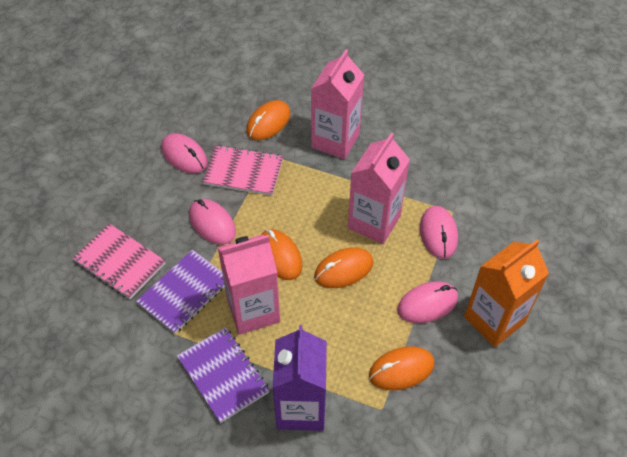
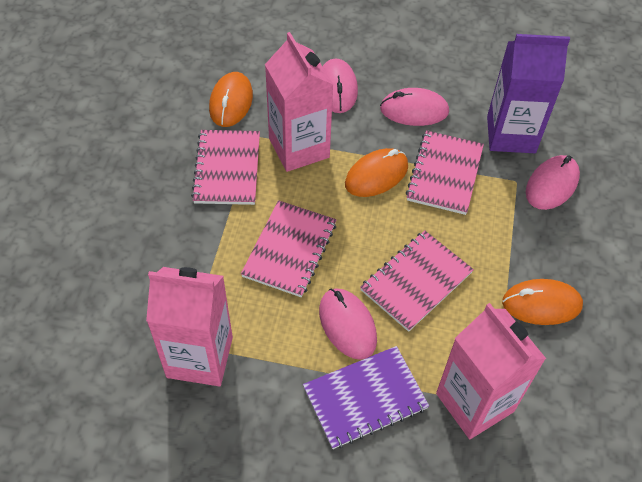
orange carton: [464,240,549,347] = 1 -> none = 0
orange mouse: [246,100,290,140] [261,229,302,280] [314,247,373,288] [369,346,435,390] = 4 -> [209,72,253,127] [345,148,408,197] [502,279,583,325] = 3
pink notebook: [73,224,165,299] [202,145,283,196] = 2 -> [191,130,260,205] [241,200,336,297] [360,230,474,332] [406,130,484,215] = 4
purple notebook: [136,250,224,334] [177,327,270,423] = 2 -> [303,346,429,449] = 1

